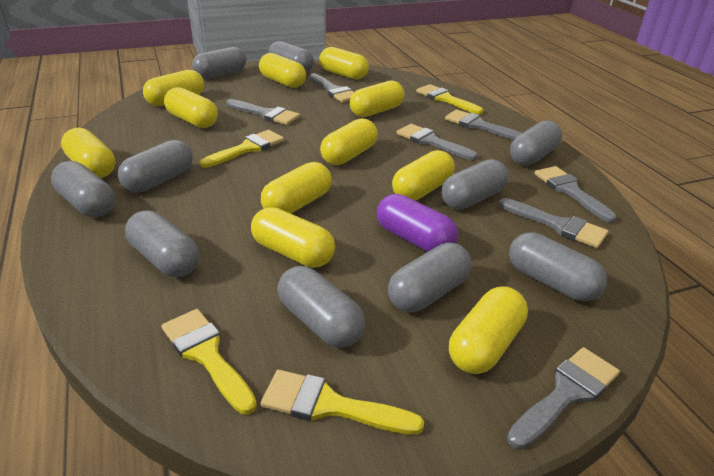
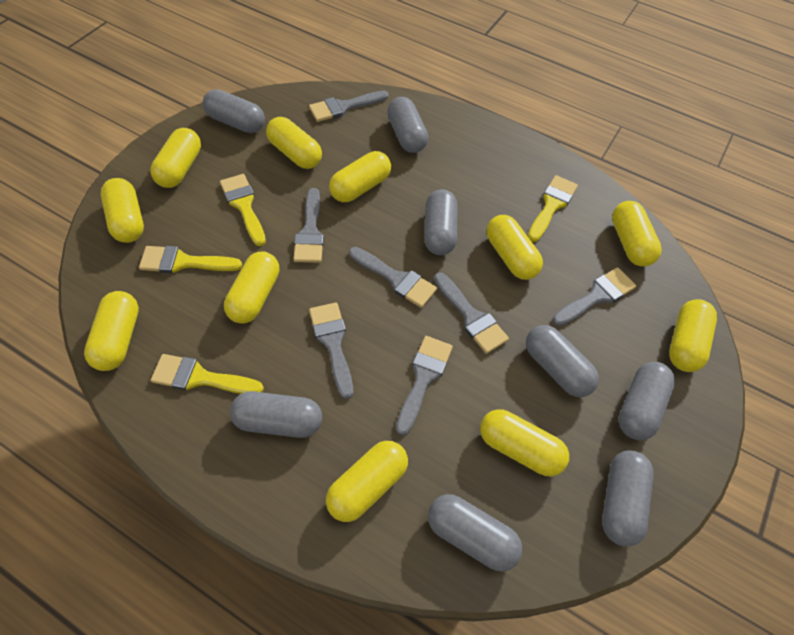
grey capsule: [51,161,115,217] [118,140,193,192] [125,210,200,277] [192,47,246,79] [268,41,314,73] [277,266,365,348] [388,243,472,312] [442,159,509,209] [509,233,607,302] [510,120,562,166] = 10 -> [203,89,265,133] [230,391,322,438] [387,97,428,153] [424,189,457,255] [428,494,522,571] [526,325,599,397] [602,451,654,547] [618,362,675,440] = 8
purple capsule: [377,194,458,252] = 1 -> none = 0

